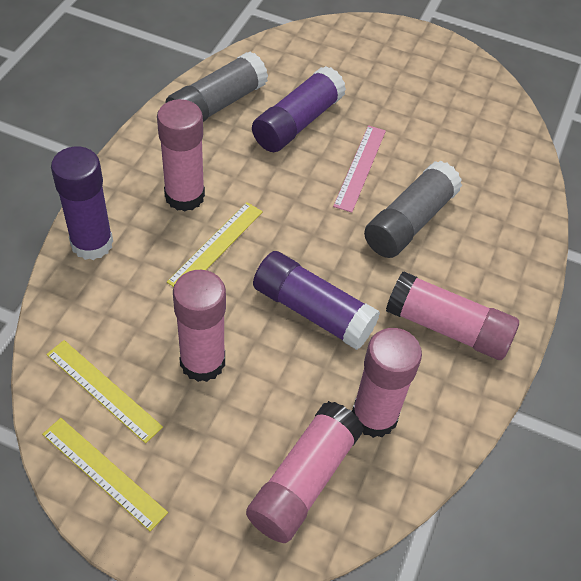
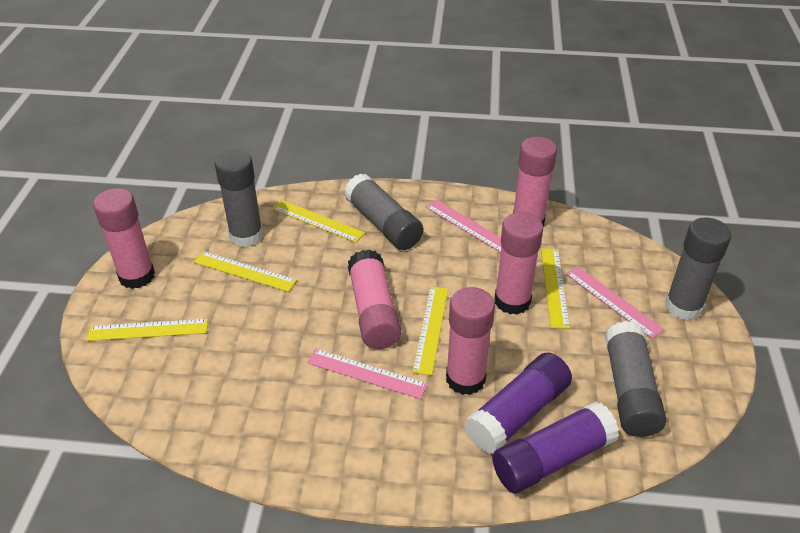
grey glue stick: [165,51,268,122] [364,161,462,258] = 2 -> [215,150,263,247] [344,173,423,250] [605,321,666,437] [665,218,731,320] = 4
pink ruler: [333,125,386,213] = 1 -> [307,349,428,399] [426,200,501,253] [566,266,664,339] = 3
purple glue stick: [51,146,113,260] [252,66,346,152] [253,251,380,350] = 3 -> [465,352,572,454] [492,402,619,493] = 2
yellow ruler: [42,418,168,531] [46,340,163,443] [167,202,263,287] = 3 -> [87,319,208,341] [194,251,297,292] [272,200,365,243] [412,286,448,375] [541,249,570,329] = 5

